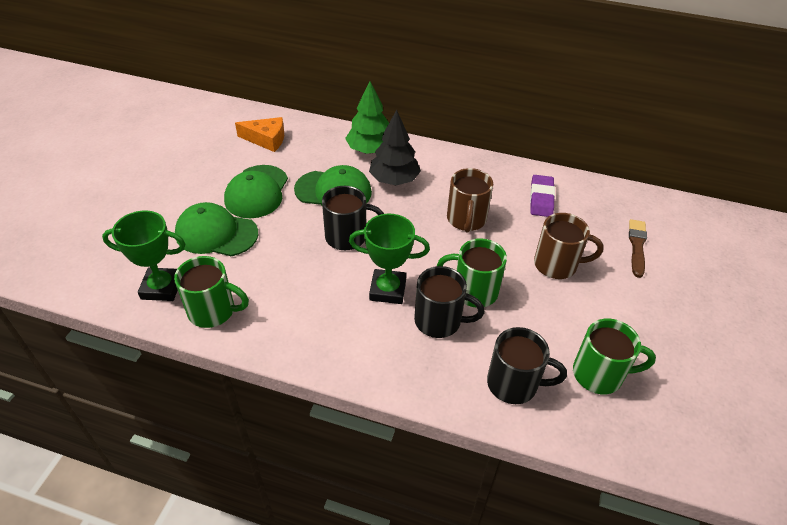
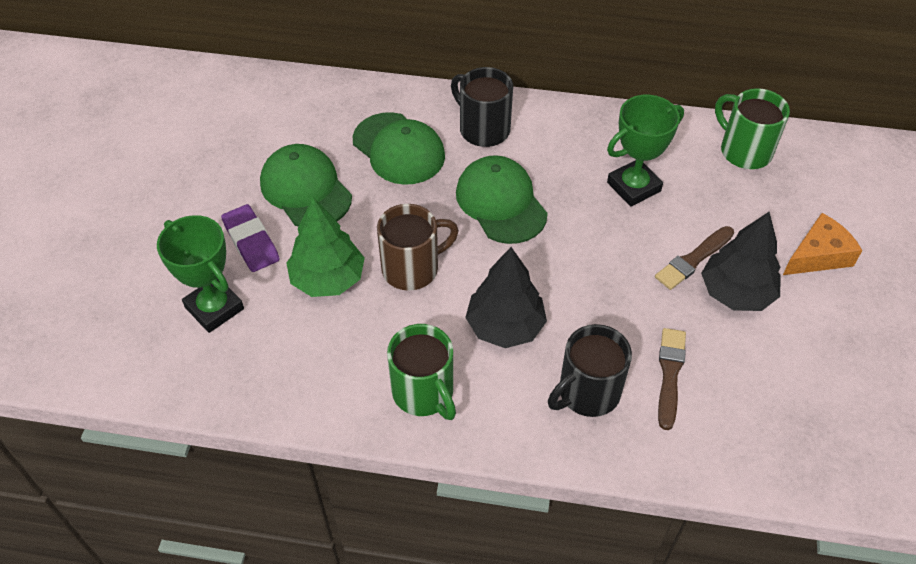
black mug: [322,186,384,250] [414,266,485,338] [487,327,567,404] = 3 -> [451,67,513,147] [548,324,632,417] = 2
black tree: [369,110,421,186] = 1 -> [465,247,547,348] [701,212,781,311] = 2
brown brush: [629,219,647,278] = 1 -> [655,226,734,290] [658,328,686,430] = 2
brown mug: [447,168,493,233] [534,213,604,279] = 2 -> [377,204,459,291] = 1
green mug: [174,256,249,328] [437,238,507,308] [573,319,656,394] = 3 -> [387,324,456,420] [715,88,790,169] = 2

